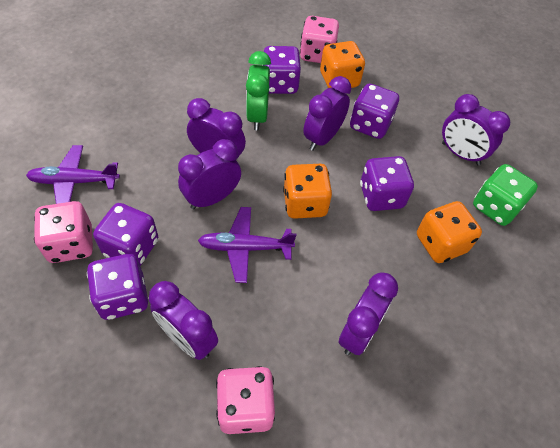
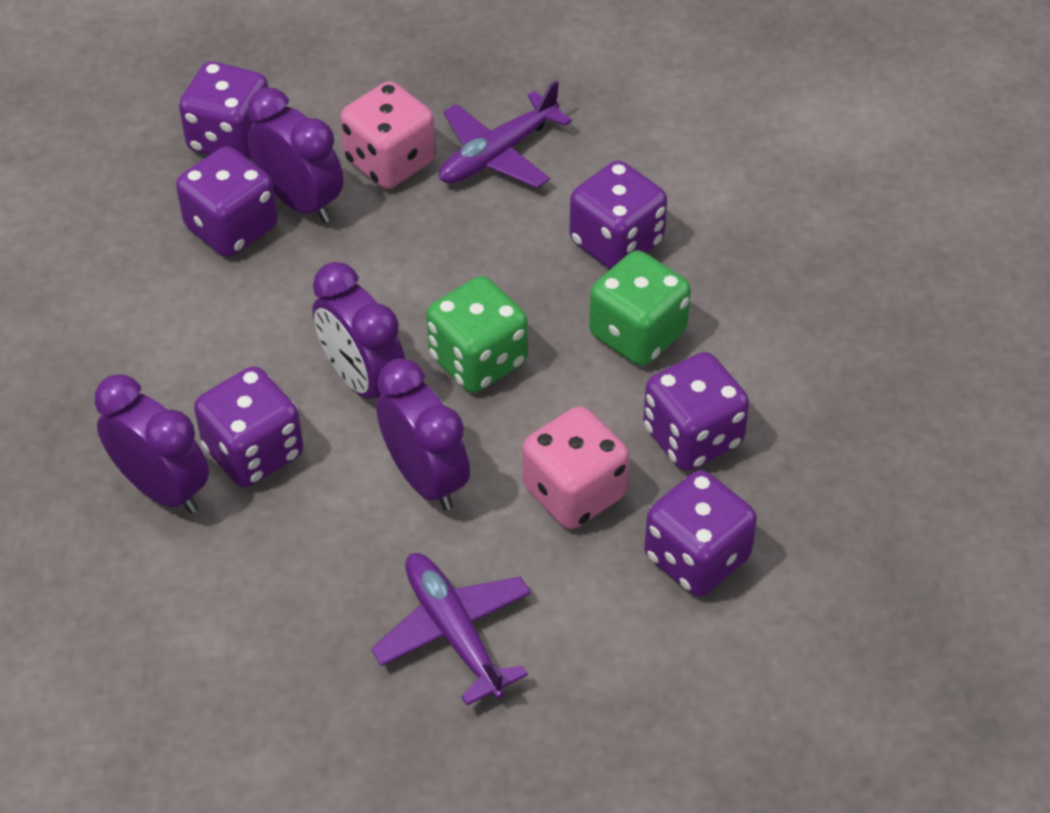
green clock: [246,51,271,131] = 1 -> none = 0
green dice: [473,164,538,226] = 1 -> [426,276,528,393] [589,250,691,366] = 2
orange dice: [283,164,332,219] [320,41,365,88] [417,201,482,263] = 3 -> none = 0
pink dice: [34,201,93,263] [216,366,275,434] [300,16,339,63] = 3 -> [340,81,436,189] [523,406,629,529] = 2
purple clock: [149,281,218,360] [178,139,241,209] [187,98,246,160] [303,76,352,151] [339,272,398,355] [442,94,510,165] = 6 -> [95,374,209,513] [247,87,343,223] [312,262,405,399] [376,358,470,510] = 4
purple dice: [87,254,148,320] [93,203,158,266] [263,46,301,94] [350,83,399,139] [360,156,414,211] = 5 -> [176,146,278,257] [179,61,268,159] [194,366,303,487] [569,161,667,269] [643,352,749,471] [644,470,757,597] = 6

